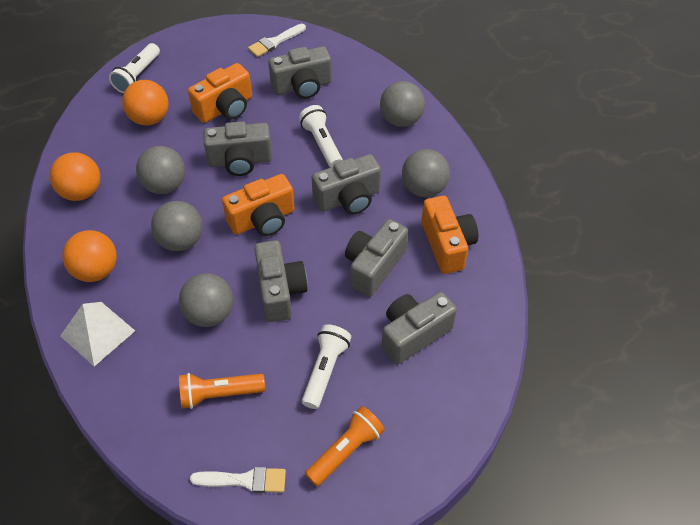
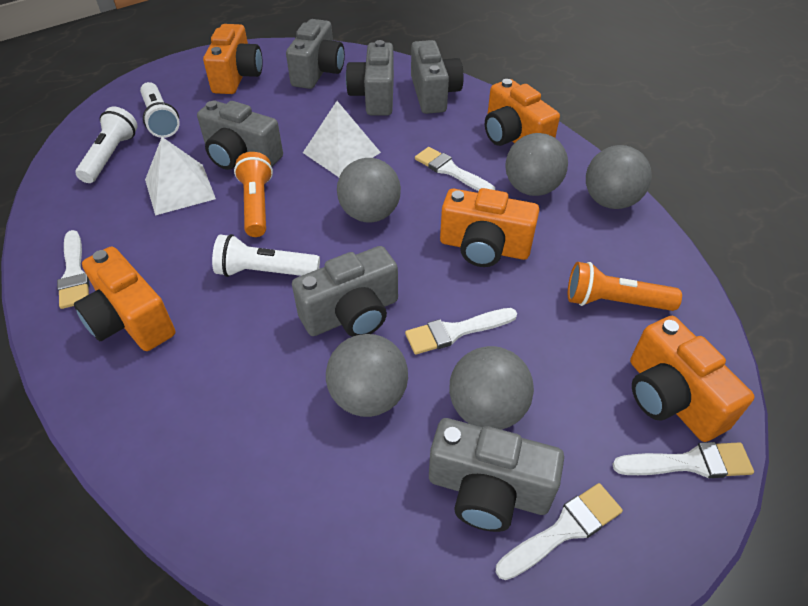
orange ball: [49,152,100,201] [63,230,117,282] [122,80,169,125] = 3 -> none = 0
orange camera: [188,63,252,123] [222,174,295,236] [421,196,478,274] = 3 -> [74,246,175,351] [203,24,263,94] [440,188,539,267] [485,79,560,146] [630,316,755,442] = 5
white brush: [190,467,286,493] [248,24,306,57] = 2 -> [57,230,90,309] [405,308,517,355] [415,147,495,191] [496,483,623,580] [612,442,754,478] = 5
white pyramid: [60,302,135,366] = 1 -> [145,137,216,216] [303,101,381,177] = 2

